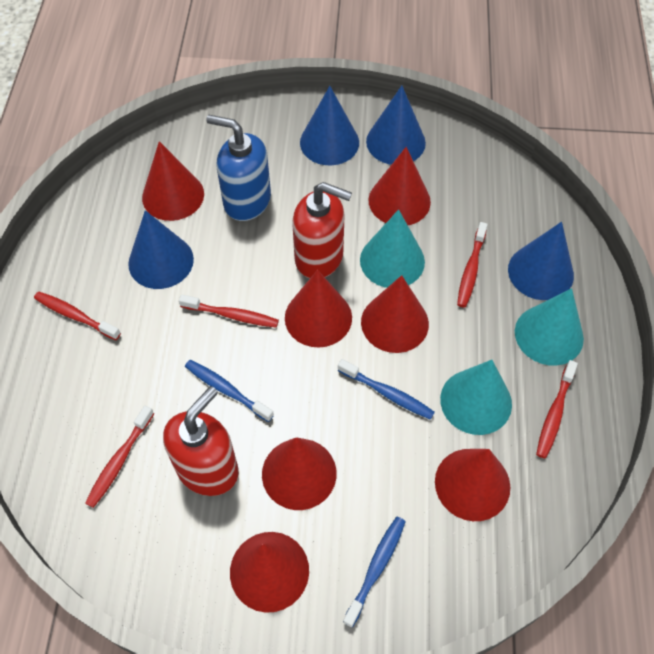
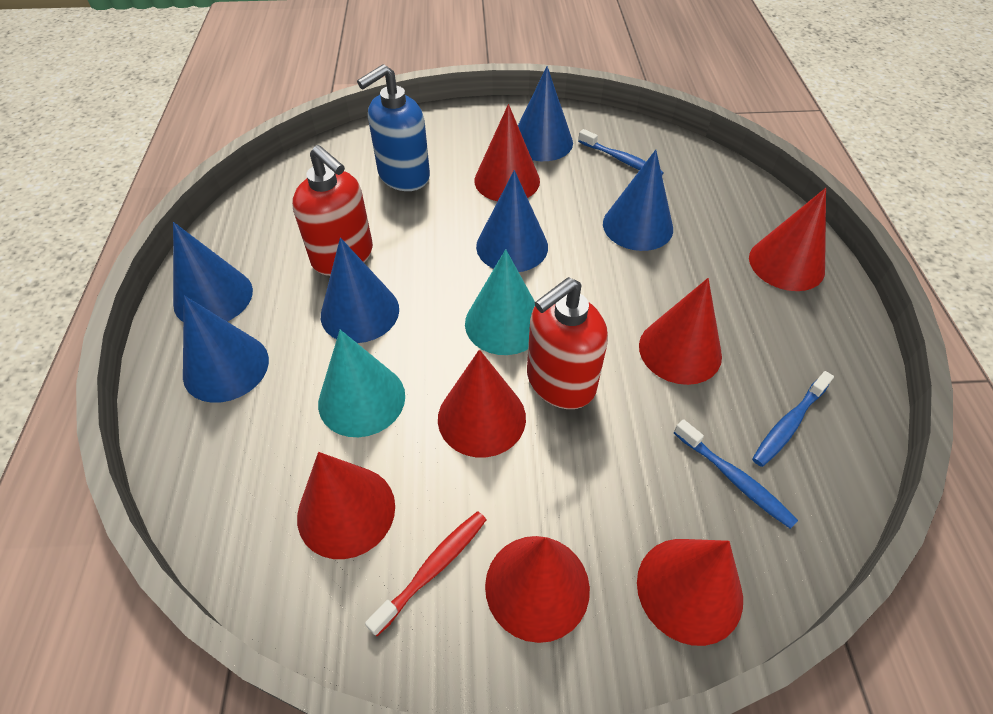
blue cone: [128,210,194,289] [300,86,359,165] [366,86,426,165] [508,222,574,300] = 4 -> [173,222,253,322] [183,295,269,403] [321,238,399,343] [476,170,548,272] [518,66,573,161] [603,150,673,251] = 6
red toothbrush: [34,291,121,340] [85,406,154,508] [179,294,279,328] [457,222,488,308] [536,360,578,458] = 5 -> [365,511,486,636] = 1
turquoise cone: [360,209,425,288] [440,360,512,435] [515,288,584,366] = 3 -> [318,330,405,437] [465,249,535,355] = 2

